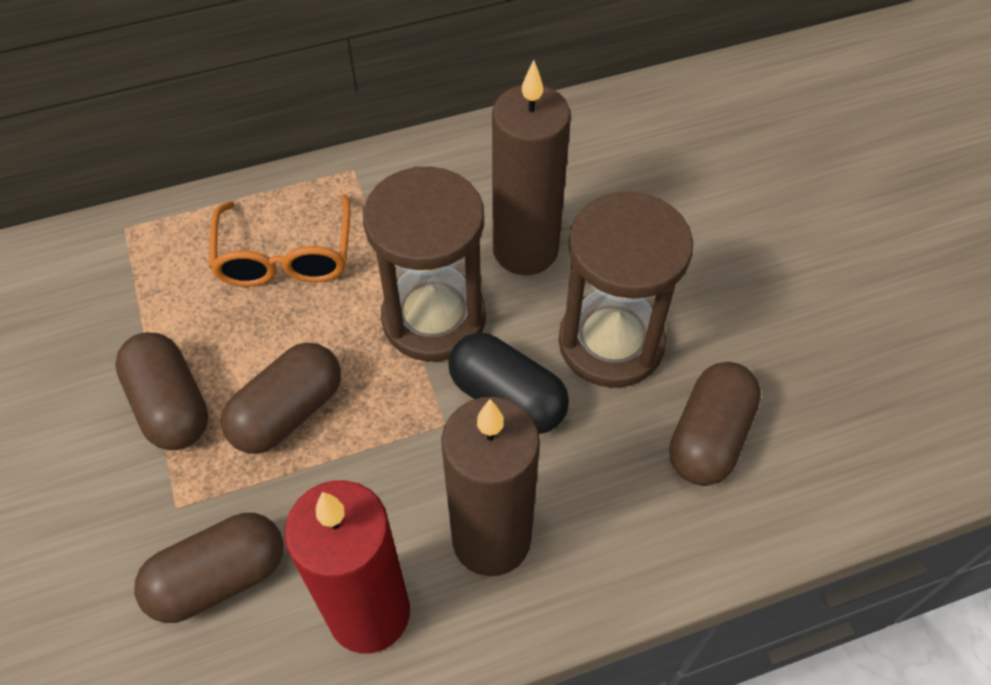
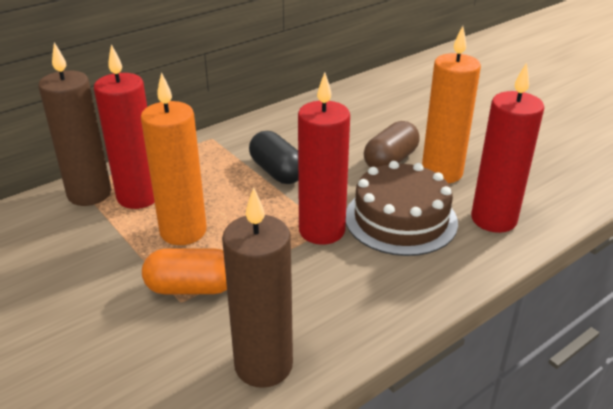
brown cake: none = 0 -> [346,161,458,256] = 1
brown capsule: [115,332,208,450] [134,513,283,623] [221,343,341,454] [669,362,761,486] = 4 -> [364,121,420,167] = 1
brown hourglass: [363,166,486,362] [559,191,693,388] = 2 -> none = 0
orange candle: none = 0 -> [141,72,207,245] [422,26,481,184] = 2
orange capsule: none = 0 -> [142,248,227,294] = 1
orange glasses: [209,194,351,287] = 1 -> none = 0
red candle: [284,480,410,654] = 1 -> [94,44,155,209] [298,72,350,245] [471,62,544,233] = 3

